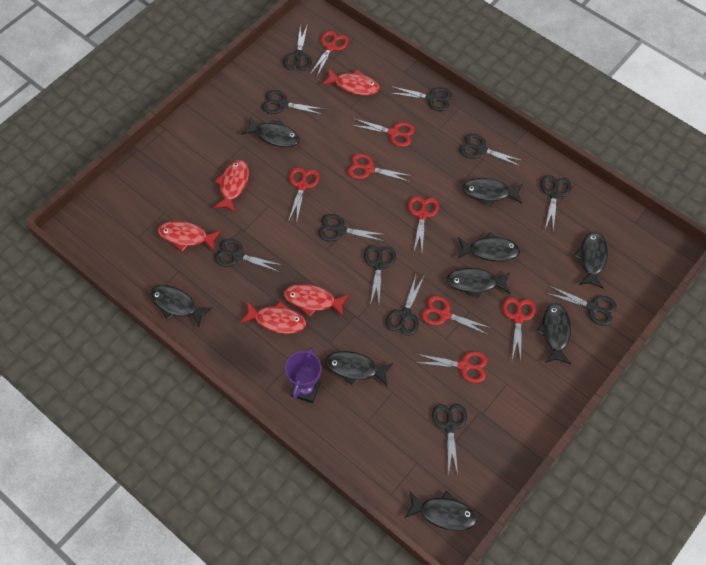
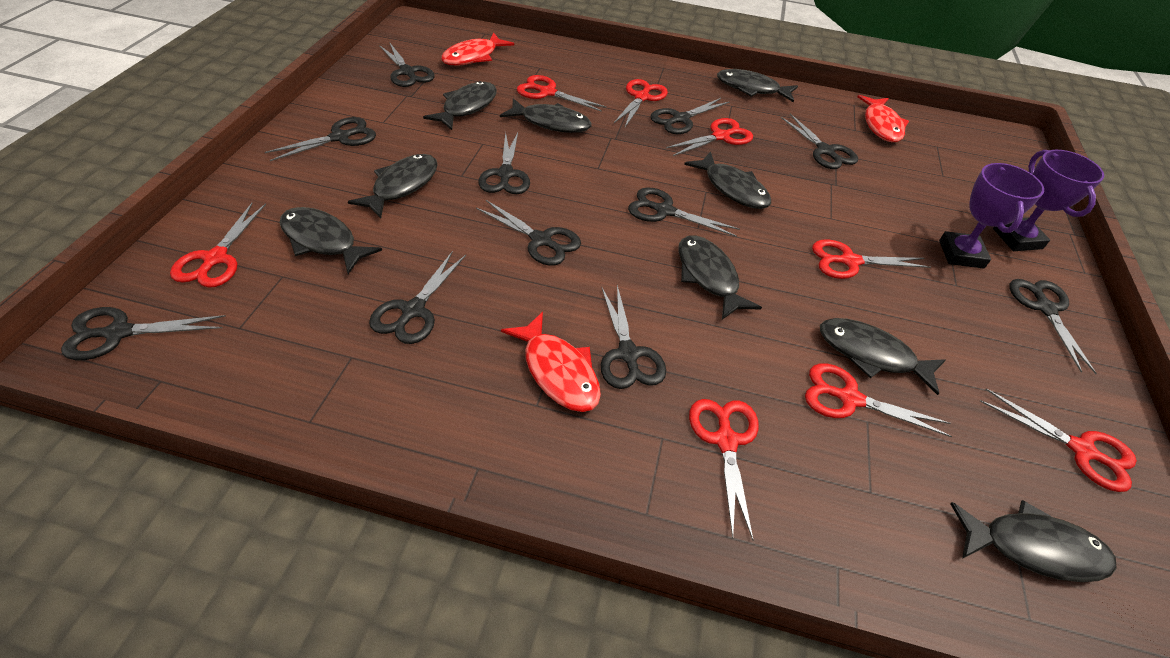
purple trophy: [285,347,321,403] = 1 -> [939,163,1044,269] [993,150,1104,251] = 2
red fish: [158,221,221,252] [213,160,249,213] [240,301,306,334] [284,284,349,317] [322,69,379,95] = 5 -> [441,32,514,66] [501,312,601,412] [857,95,909,142] = 3

